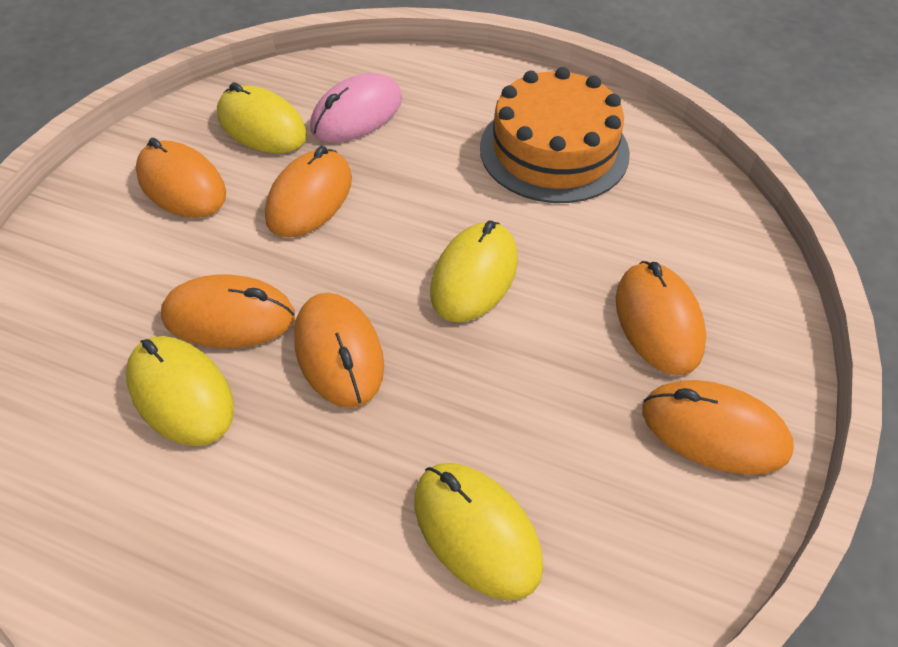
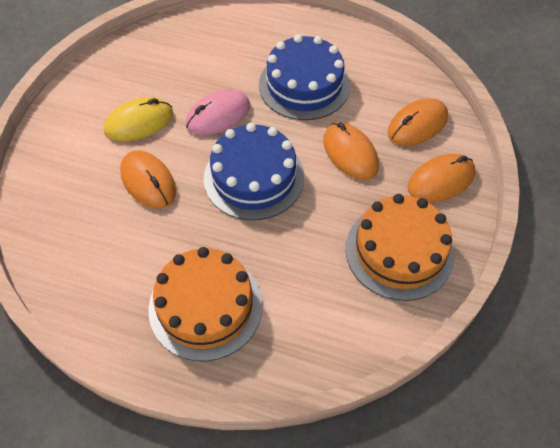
blue cake: none = 0 -> [204,123,304,220] [259,34,350,120] = 2
orange cake: [480,67,630,203] = 1 -> [148,247,263,361] [346,194,455,301] = 2
orange mouse: [136,138,226,218] [161,274,295,348] [265,146,352,238] [294,293,384,408] [616,261,706,375] [642,380,794,475] = 6 -> [120,150,176,209] [323,123,379,180] [388,98,448,146] [408,154,475,202] = 4
yellow mouse: [126,336,234,446] [217,82,307,153] [414,463,543,601] [430,221,518,322] = 4 -> [104,97,173,141] = 1

